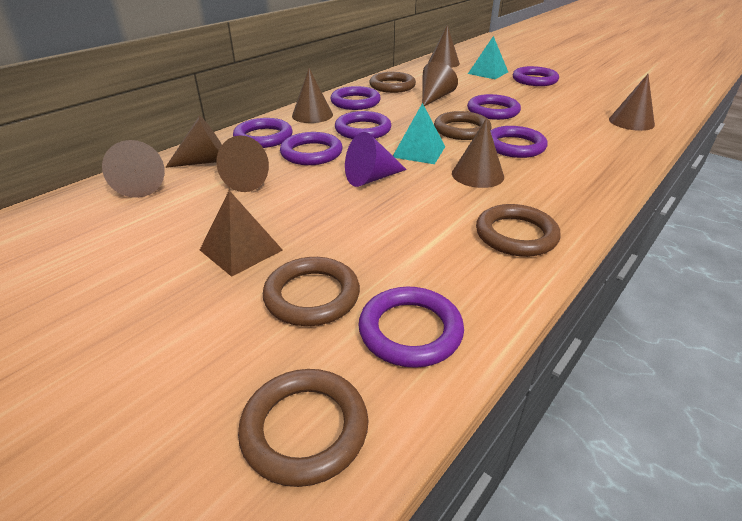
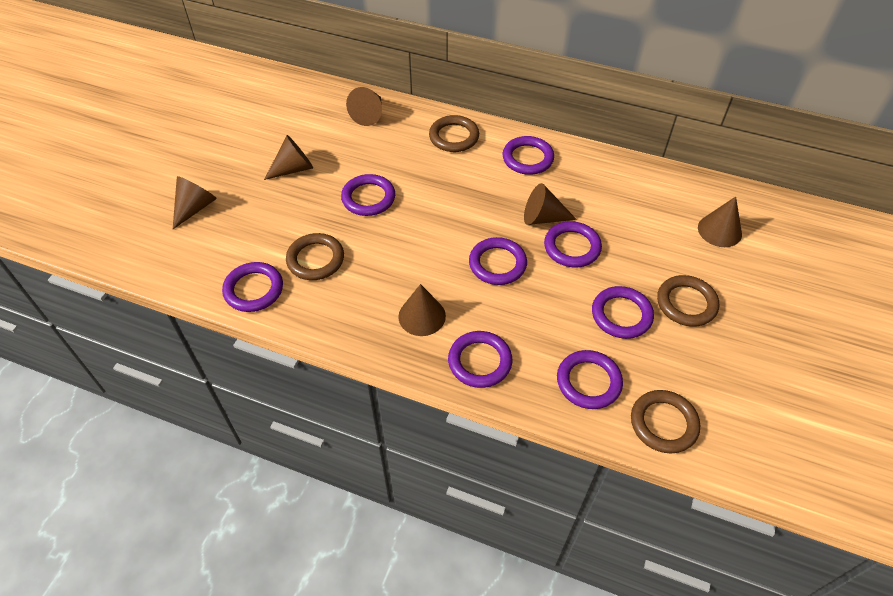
brown cone: [102,140,165,198] [165,116,222,168] [217,135,269,192] [292,68,333,123] [422,61,458,106] [428,25,460,68] [452,119,504,188] [609,74,655,131] = 8 -> [173,176,217,229] [264,135,313,180] [346,87,382,126] [398,284,446,336] [524,183,577,225] [698,197,742,247] = 6
brown pyramid: [200,190,283,277] = 1 -> none = 0
brown ring: [238,369,368,487] [263,257,360,326] [369,72,416,93] [434,111,491,140] [476,204,561,257] = 5 -> [286,233,344,280] [429,115,479,152] [631,390,700,453] [657,275,719,326] = 4
purple cone: [345,132,407,187] = 1 -> none = 0
turquoise pyramid: [393,103,445,164] [468,36,508,79] = 2 -> none = 0

